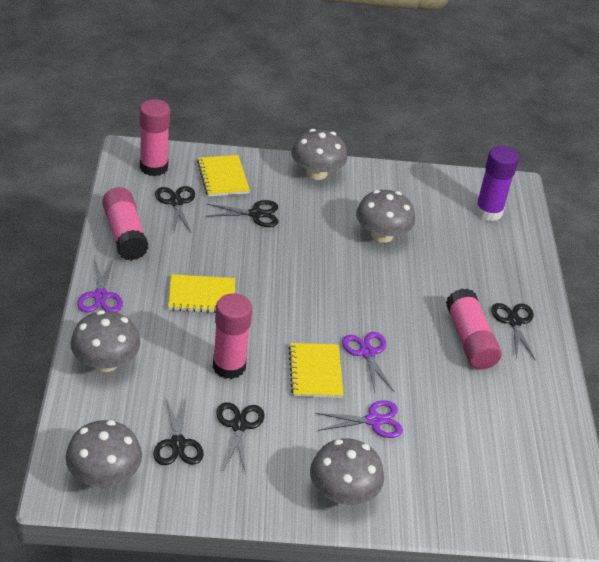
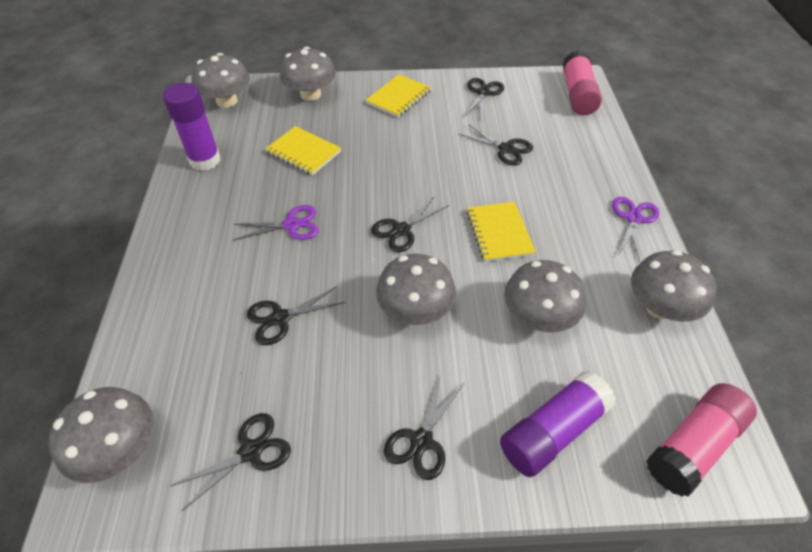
black scissors: [153,396,204,465] [155,186,195,234] [206,200,278,227] [216,402,265,474] [491,303,535,360] = 5 -> [171,413,291,511] [247,286,345,345] [371,196,449,252] [384,374,463,480] [459,124,533,166] [464,78,504,118] = 6
grey mushroom: [65,420,142,487] [70,310,140,372] [291,129,347,180] [310,438,384,505] [356,190,415,243] = 5 -> [48,387,153,483] [191,53,250,108] [279,47,336,101] [376,254,456,325] [504,260,586,332] [631,250,717,322] = 6
pink glue stick: [102,187,149,261] [140,99,170,176] [213,293,252,379] [446,288,502,370] = 4 -> [563,50,602,115] [646,383,757,497] = 2
purple glue stick: [475,146,519,221] = 1 -> [163,83,221,171] [500,371,616,477] = 2
purple scissors: [78,258,123,312] [315,400,403,438] [342,332,394,392] = 3 -> [233,205,319,240] [612,197,659,262] = 2

